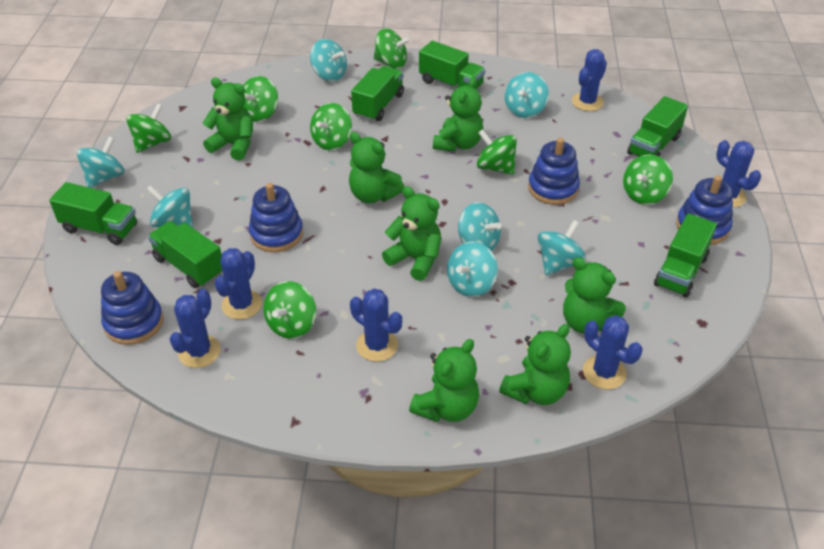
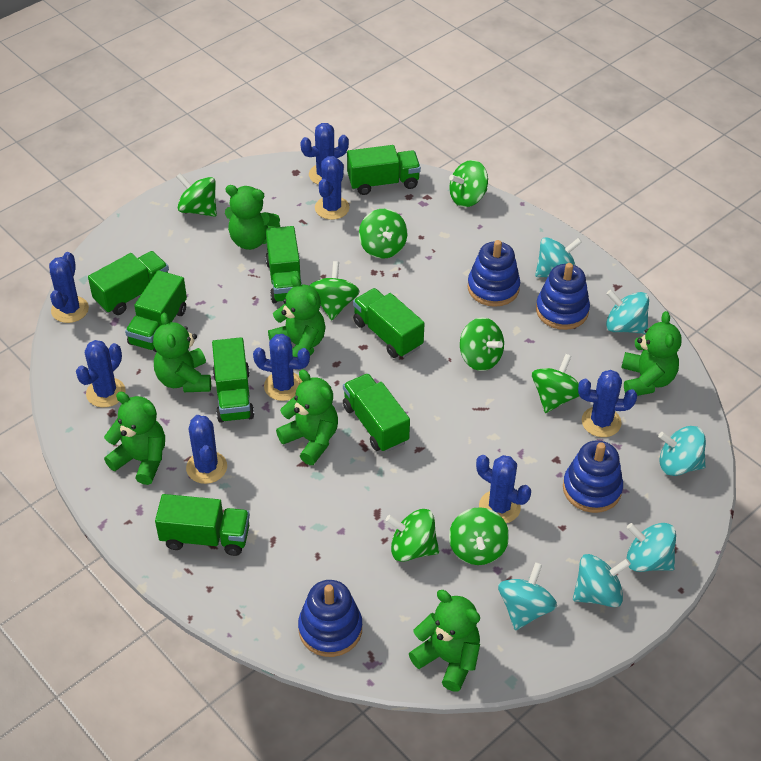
blue cactus: [170,289,221,368] [215,248,262,319] [350,289,402,362] [572,49,607,111] [583,315,642,389] [717,140,761,208] = 6 -> [49,252,89,323] [76,340,126,408] [186,415,227,484] [253,334,310,401] [300,123,349,185] [315,156,349,220] [476,455,531,523] [578,370,637,437] = 8
green spinning top: [126,103,171,153] [243,76,278,122] [264,281,316,339] [310,103,352,150] [374,29,410,69] [477,129,517,175] [623,155,673,205] = 7 -> [176,173,217,217] [309,261,360,320] [359,209,407,259] [386,509,439,562] [449,160,488,207] [449,507,509,565] [460,317,504,371] [532,354,579,413] = 8
green truck: [49,182,137,245] [148,221,222,288] [351,66,404,121] [419,41,485,89] [627,96,688,157] [654,213,717,297] = 6 -> [88,251,169,315] [125,270,187,352] [155,494,250,556] [212,337,254,423] [265,226,302,303] [343,374,410,452] [347,145,421,195] [353,288,425,358] = 8
turquoise spinning top: [77,136,124,188] [146,185,193,228] [310,39,347,81] [447,242,498,297] [458,202,501,251] [505,72,549,118] [538,220,586,276] = 7 -> [498,562,557,630] [535,237,582,277] [573,554,631,607] [606,290,649,334] [627,523,676,572] [658,426,706,476] = 6

